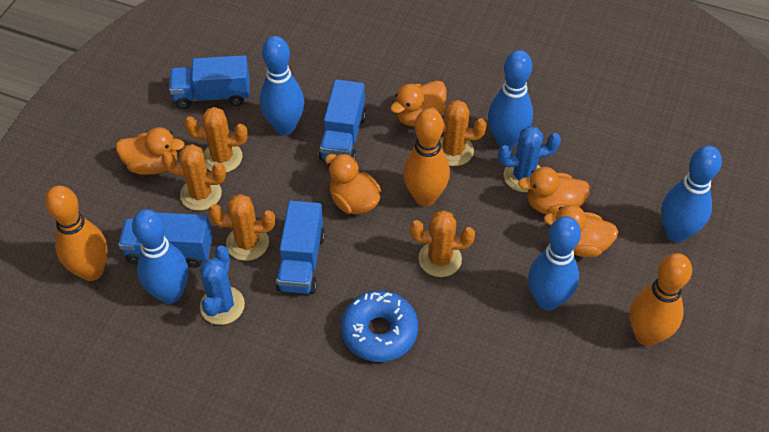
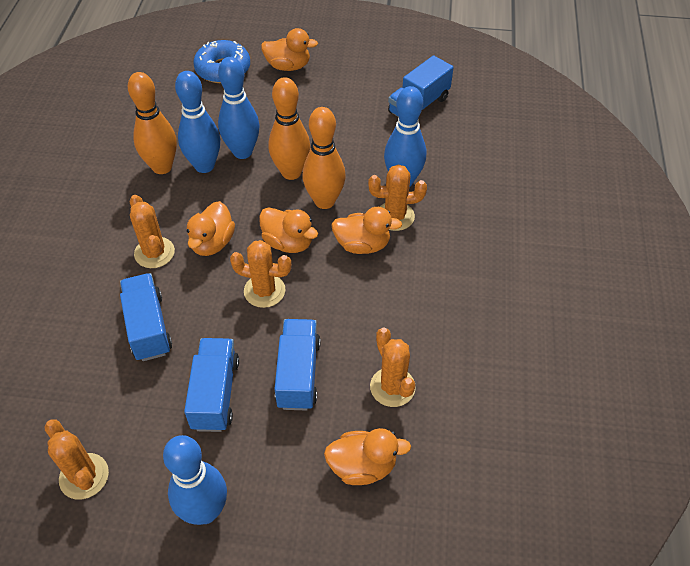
blue bowling pin: [132,209,189,304] [260,36,304,135] [488,50,533,149] [528,216,581,311] [661,146,722,242] = 5 -> [163,435,227,525] [175,71,220,173] [218,57,260,159] [384,86,426,187] = 4
blue cactus: [200,246,245,325] [498,126,561,192] = 2 -> none = 0

